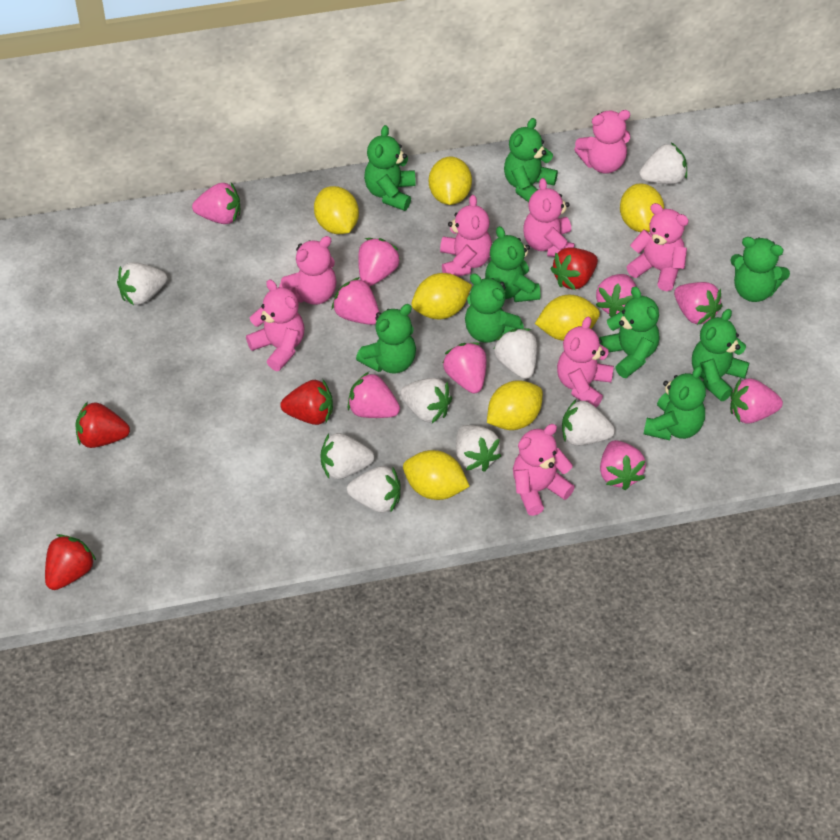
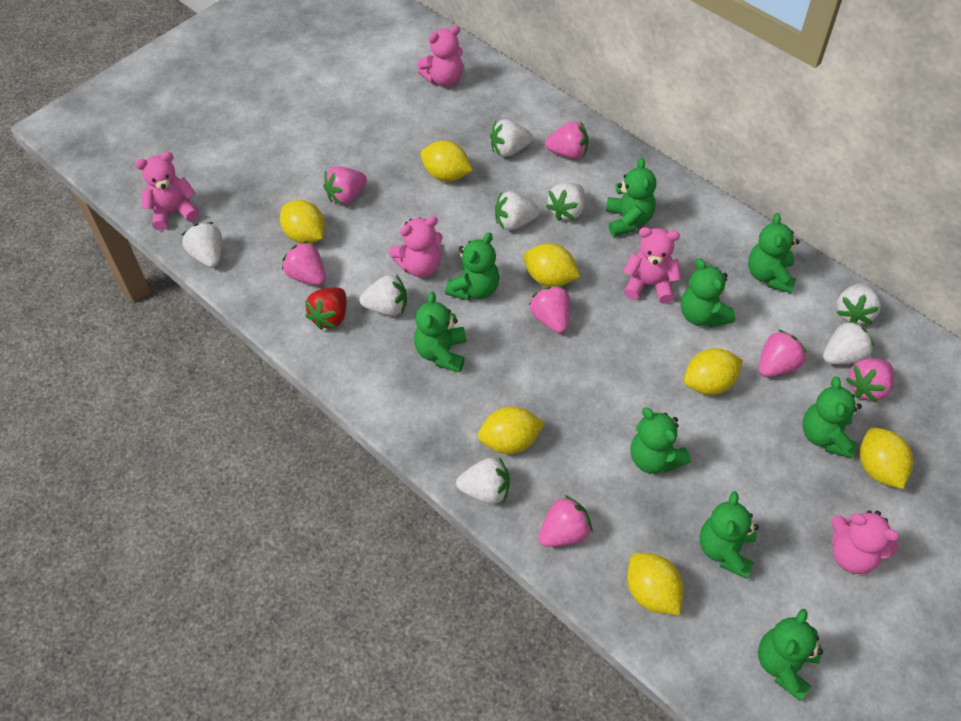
pink strawberry: [192,183,240,224] [332,277,379,325] [348,372,400,418] [358,238,401,286] [443,342,486,393] [596,274,637,317] [600,440,646,490] [674,282,722,325] [730,378,783,424] = 9 -> [282,241,326,285] [323,166,367,205] [529,285,570,333] [538,495,592,547] [545,122,589,159] [759,330,807,377] [846,359,894,403] = 7
pink teddy bear: [246,279,304,371] [279,236,337,305] [440,195,492,277] [513,424,575,516] [523,178,575,257] [557,317,614,407] [574,110,630,174] [627,203,689,291] = 8 -> [135,152,199,231] [389,216,442,277] [417,25,463,87] [623,227,681,304] [831,511,899,574] = 5
red strawberry: [45,534,96,590] [75,401,130,448] [280,380,333,425] [550,247,598,290] = 4 -> [305,287,346,330] = 1

